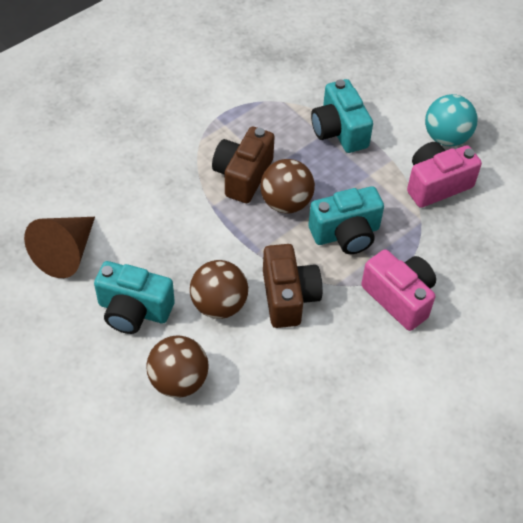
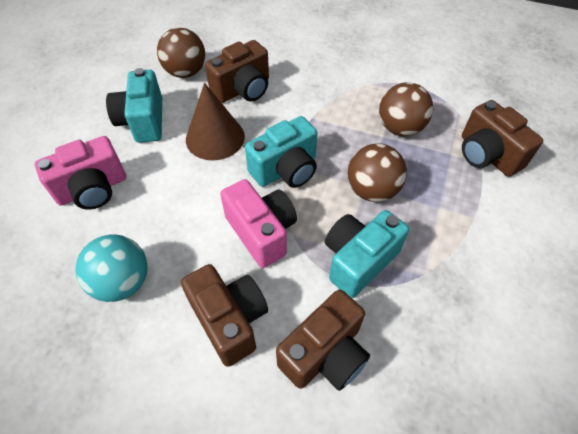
brown camera: [212,126,275,203] [263,244,322,328] = 2 -> [181,264,268,367] [205,40,269,103] [276,289,370,391] [462,100,543,177] = 4

